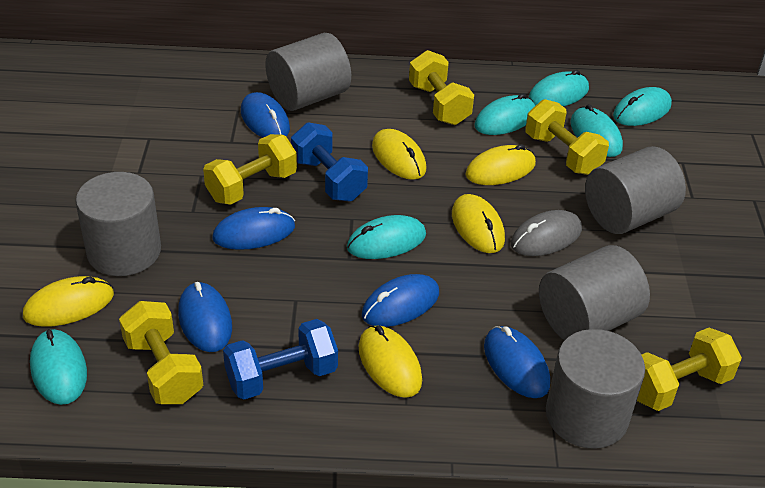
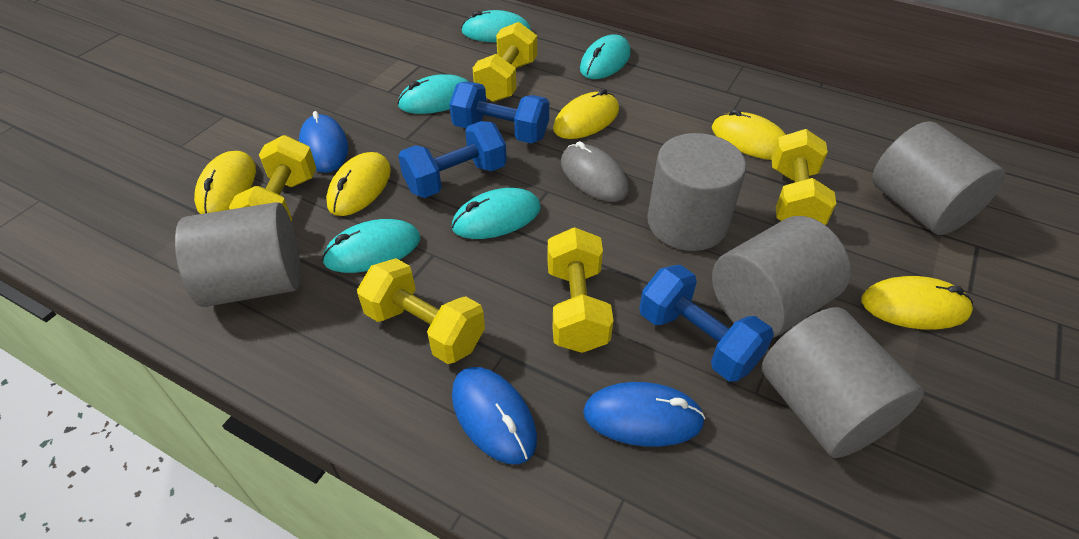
blue dumbbell: [223,319,338,400] [291,122,368,201] = 2 -> [398,121,507,198] [449,82,549,144] [639,265,774,382] = 3
blue mouse: [178,282,232,352] [213,207,295,250] [241,92,290,138] [362,274,439,327] [484,326,550,398] = 5 -> [299,111,348,173] [452,367,537,464] [583,382,706,447] = 3
turquoise mouse: [30,329,87,405] [347,215,426,259] [475,94,535,135] [528,70,589,107] [570,104,623,157] [613,87,672,126] = 6 -> [322,219,420,273] [397,74,469,114] [452,188,541,239] [461,10,531,42] [580,34,630,79] = 5

